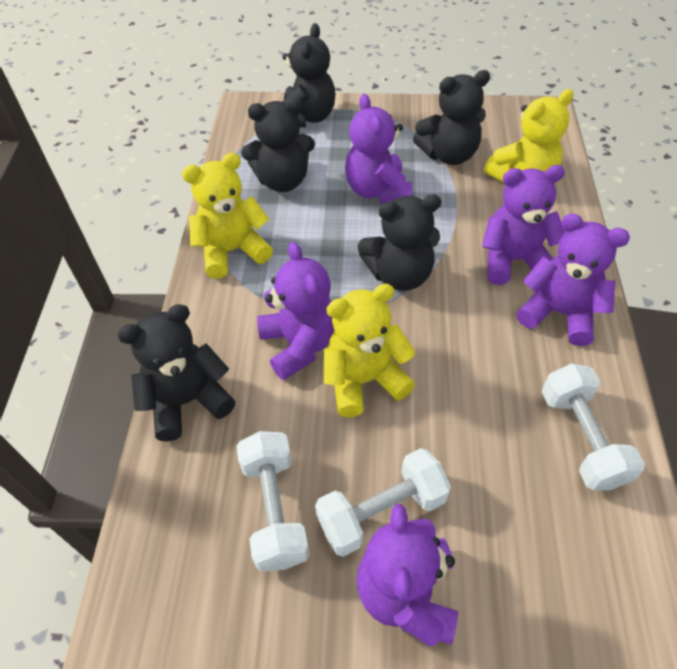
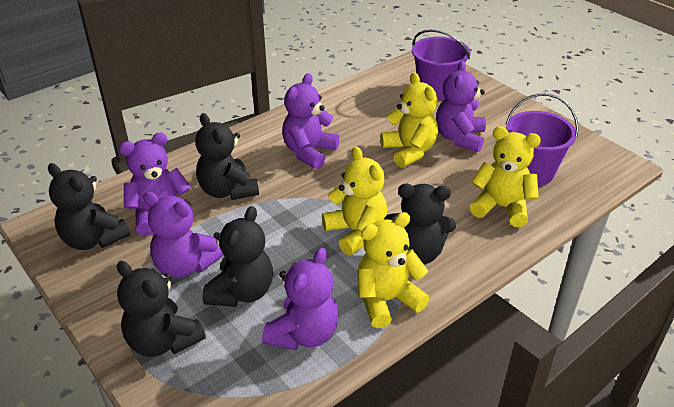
purple bucket: none = 0 -> [412,29,471,100] [506,93,579,186] = 2
white dumbbell: [236,431,310,571] [315,448,451,557] [542,364,645,491] = 3 -> none = 0
yellow teddy bear: [182,153,273,279] [324,284,415,418] [484,89,574,183] = 3 -> [322,147,387,255] [357,212,429,328] [380,72,438,168] [470,126,541,227] = 4

